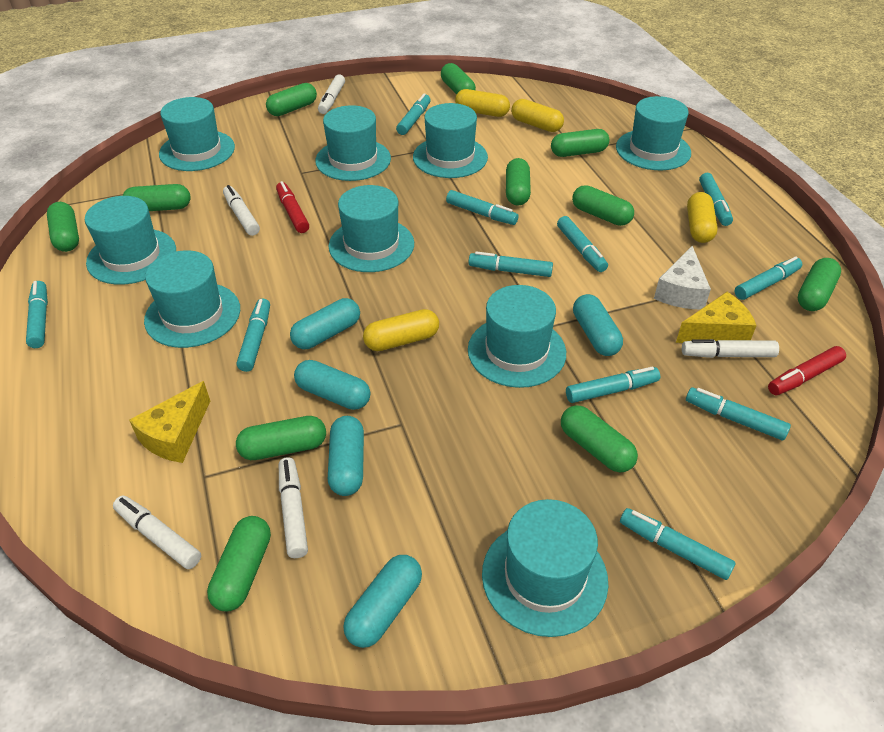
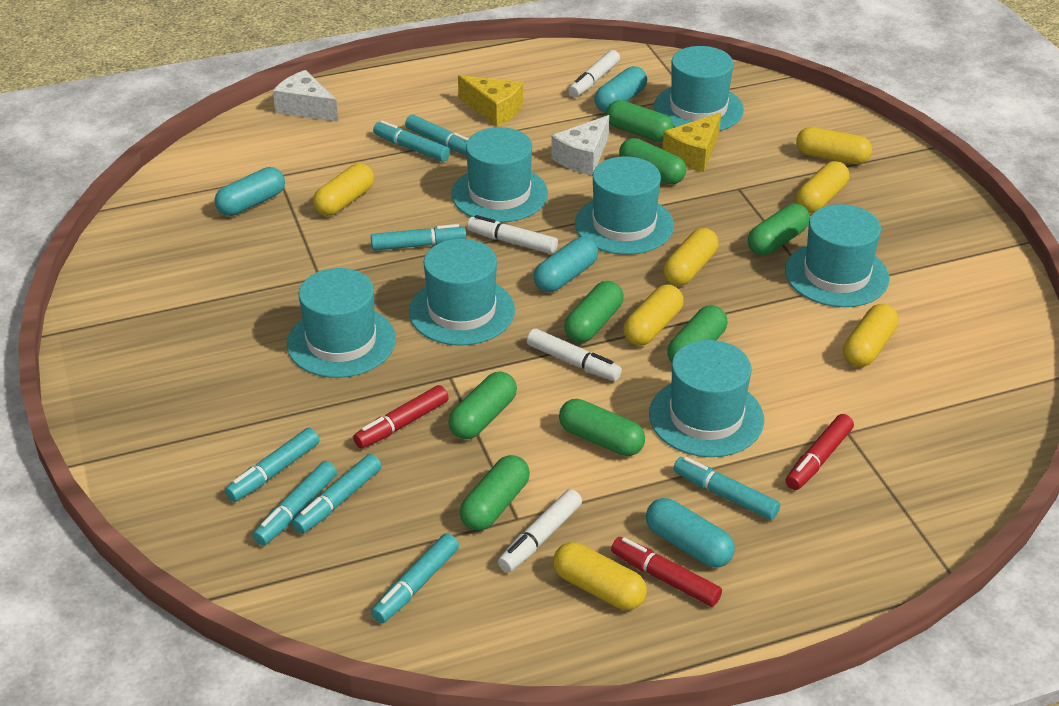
green capsule: [47,202,79,252] [123,184,191,211] [207,516,271,611] [236,416,326,460] [266,83,317,116] [441,63,476,95] [506,158,531,206] [551,129,609,157] [561,405,638,472] [572,185,634,226] [798,258,841,311] = 11 -> [448,372,517,439] [460,455,530,531] [559,399,645,456] [564,281,624,343] [606,100,674,142] [619,138,686,184] [667,305,727,362] [748,204,810,255] = 8
red marker: [276,181,309,233] [768,346,846,395] = 2 -> [353,385,449,449] [611,537,722,607] [785,414,854,490] = 3
turquoise capsule: [290,298,360,349] [294,360,370,410] [328,416,364,496] [343,555,422,648] [573,294,623,356] = 5 -> [214,167,285,216] [533,237,598,292] [594,66,647,112] [646,498,735,568] = 4
turquoise hat: [85,196,176,285] [144,250,240,348] [159,97,235,171] [315,105,391,181] [329,185,414,272] [413,103,488,178] [468,285,566,388] [482,499,608,637] [616,96,691,170] = 9 -> [287,268,396,378] [409,239,515,345] [451,127,548,222] [575,156,674,255] [649,340,764,457] [654,46,744,131] [785,204,889,307] = 7
turquoise marker: [26,281,48,348] [236,298,270,372] [396,93,431,135] [446,190,519,225] [469,251,553,277] [557,216,608,272] [566,367,660,403] [620,508,736,580] [686,387,791,440] [699,173,733,226] [734,256,802,300] = 11 -> [225,428,320,502] [253,461,337,546] [292,454,382,534] [371,224,466,251] [371,533,459,623] [373,120,450,162] [405,115,468,155] [673,457,780,520] = 8
white cheese: [654,246,711,309] = 1 -> [273,70,338,122] [551,115,609,175] = 2
white marker: [113,495,201,569] [223,185,260,236] [279,457,308,558] [318,74,345,114] [682,339,779,358] = 5 -> [467,215,558,254] [498,489,582,572] [527,329,622,381] [568,50,620,97] = 4
yellow capsule: [363,309,439,351] [455,89,510,117] [511,99,564,132] [687,192,718,243] = 4 -> [313,163,374,216] [553,542,647,610] [623,285,684,346] [663,228,719,286] [796,127,872,164] [796,161,849,213] [843,304,899,367] = 7

